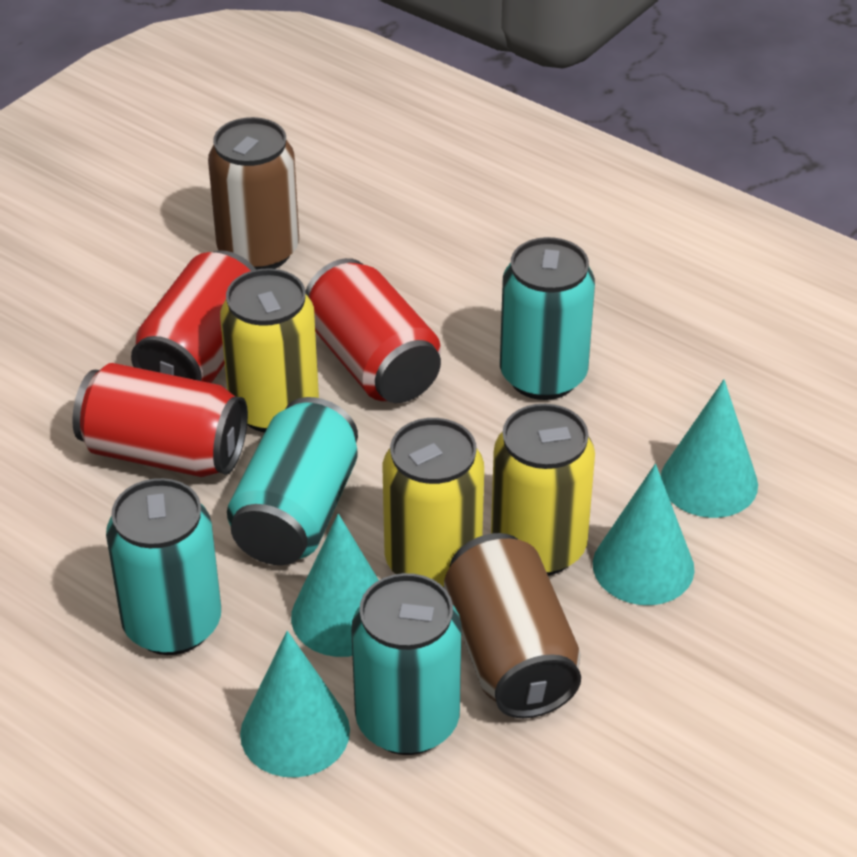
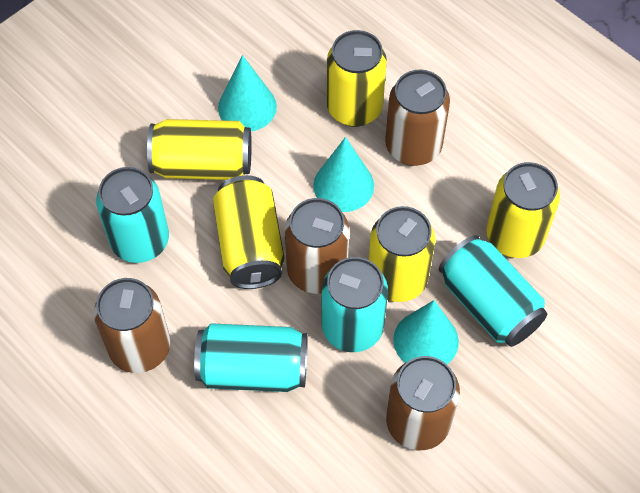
brown can: [208,117,299,270] [444,533,581,718] = 2 -> [94,278,170,373] [285,198,349,294] [385,70,450,166] [386,356,460,450] = 4
red can: [72,363,248,477] [131,250,256,383] [305,258,441,403] = 3 -> none = 0
turquoise cone: [240,631,350,778] [291,514,379,657] [593,464,695,605] [661,379,758,518] = 4 -> [218,55,277,131] [313,137,374,212] [393,300,459,365] = 3
yellow can: [220,268,319,432] [383,418,484,587] [491,404,595,576] = 3 -> [147,119,252,180] [213,175,285,289] [327,30,387,127] [369,206,435,302] [486,162,560,258] = 5

